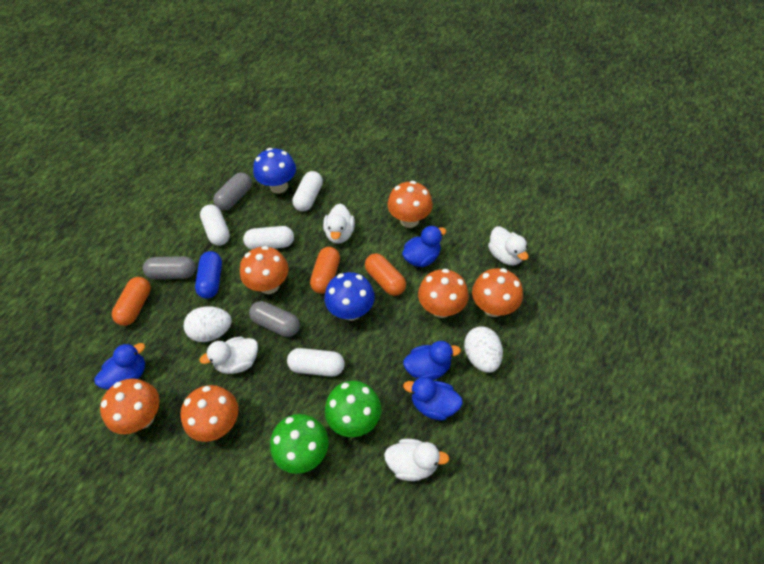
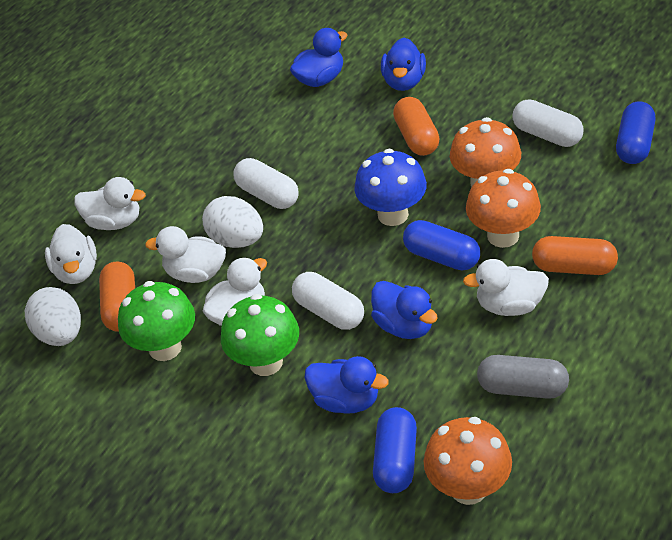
blue capsule: [195,251,222,299] = 1 -> [373,407,417,493] [403,220,480,270] [616,101,656,164] = 3
blue mushroom: [253,148,296,193] [324,272,375,321] = 2 -> [355,149,427,226] = 1
grey capsule: [143,256,196,279] [213,172,252,210] [249,301,300,337] = 3 -> [477,355,569,399] = 1
orange mushroom: [100,379,159,434] [180,385,238,442] [240,246,289,294] [387,181,433,228] [418,269,469,318] [472,268,523,317] = 6 -> [424,417,512,505] [450,117,521,188] [466,169,541,248] = 3
white capsule: [200,205,230,246] [243,226,294,250] [287,348,345,377] [292,171,323,211] = 4 -> [233,158,299,209] [292,272,364,330] [512,99,584,147] = 3
white duck: [200,336,258,374] [323,204,355,244] [384,439,449,481] [488,226,529,265] = 4 -> [45,224,97,284] [74,177,146,230] [145,226,226,283] [202,257,267,326] [463,259,549,316] = 5

